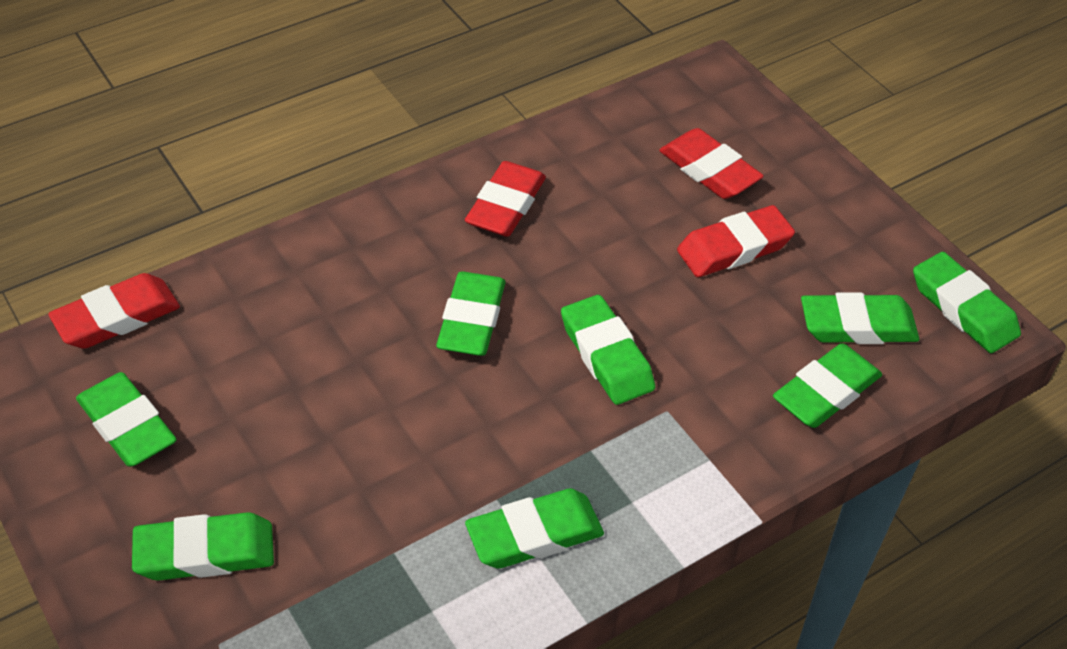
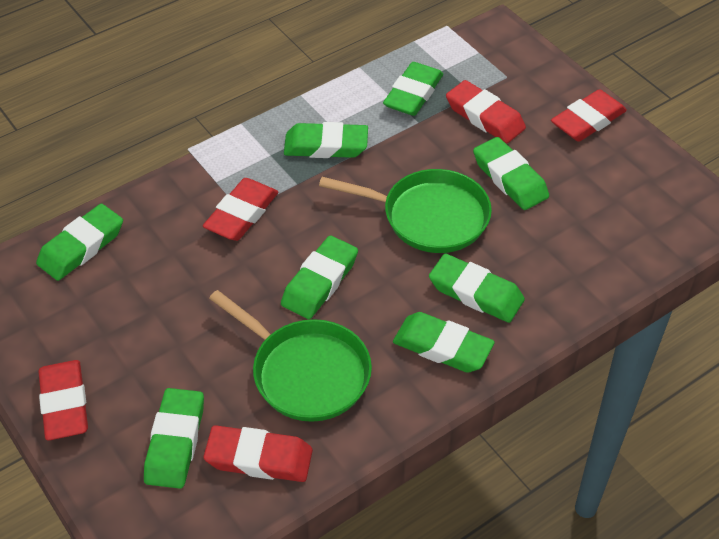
green pan: none = 0 -> [209,290,372,422] [319,169,492,253] = 2
red eraser: [48,273,180,349] [465,161,546,237] [659,128,764,199] [677,205,795,277] = 4 -> [38,360,88,440] [203,178,278,241] [203,425,313,482] [446,80,526,143] [551,89,627,142] = 5

